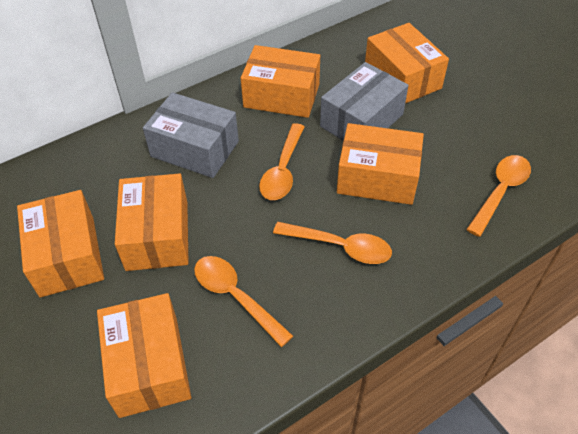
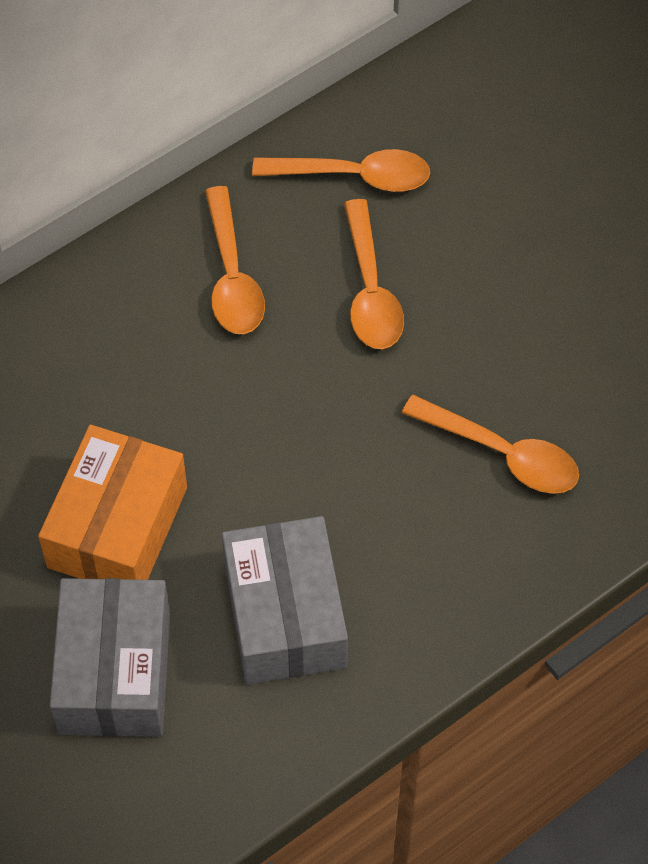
orange box: [17,190,104,297] [97,293,191,418] [115,173,189,271] [241,45,320,118] [337,123,424,205] [365,23,449,103] = 6 -> [38,425,187,580] = 1

